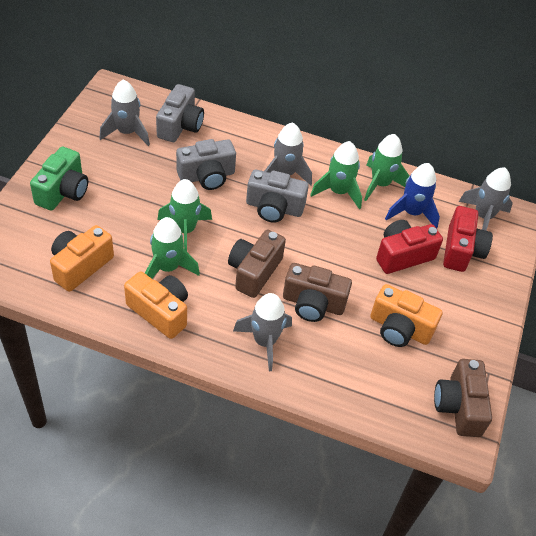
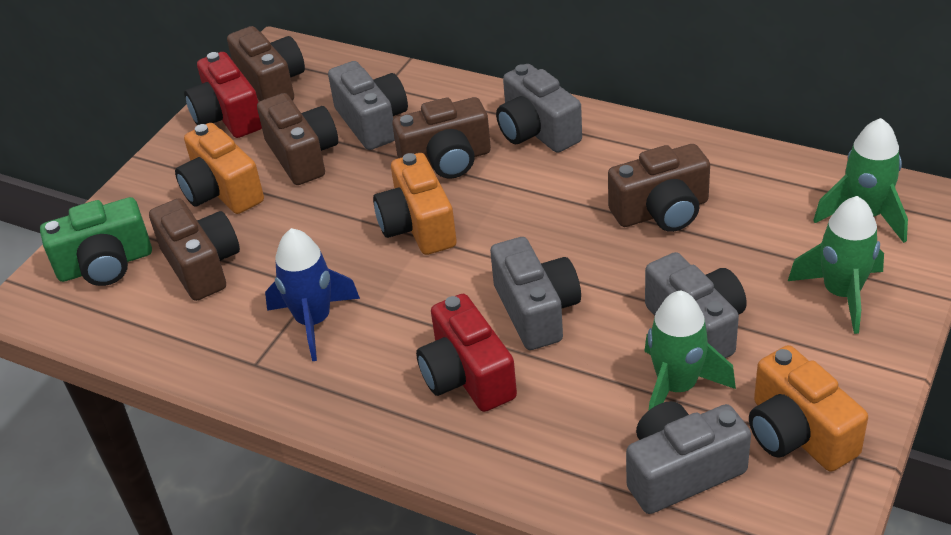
brown camera: [228,229,286,298] [283,263,352,322] [434,359,492,437] = 3 -> [149,198,240,301] [227,26,305,101] [257,93,338,185] [392,97,491,179] [608,144,710,232] = 5
green rocket: [145,217,200,278] [157,179,212,251] [310,141,362,209] [364,134,409,201] = 4 -> [644,290,736,410] [788,196,884,334] [813,118,908,243] = 3
grey camera: [156,84,204,142] [176,139,236,190] [246,169,309,223] = 3 -> [328,61,408,150] [490,237,581,350] [496,64,582,153] [626,401,751,514] [645,252,747,358] = 5
grey rocket: [99,80,150,146] [233,293,292,371] [265,122,312,185] [459,167,513,231] = 4 -> none = 0

